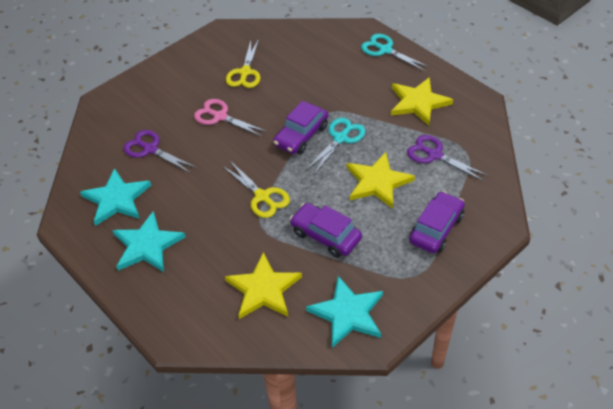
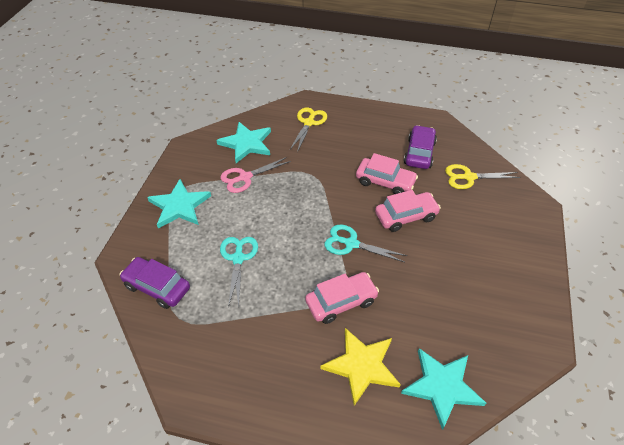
pink car: none = 0 -> [305,272,379,324] [356,153,418,194] [375,190,441,232] = 3
purple car: [273,101,328,154] [290,203,362,258] [409,191,465,253] = 3 -> [120,257,190,309] [404,125,437,169] = 2
purple scissors: [123,130,197,173] [407,135,489,181] = 2 -> none = 0
yellow star: [225,252,302,319] [347,152,415,209] [391,77,453,126] = 3 -> [321,328,401,406] = 1

